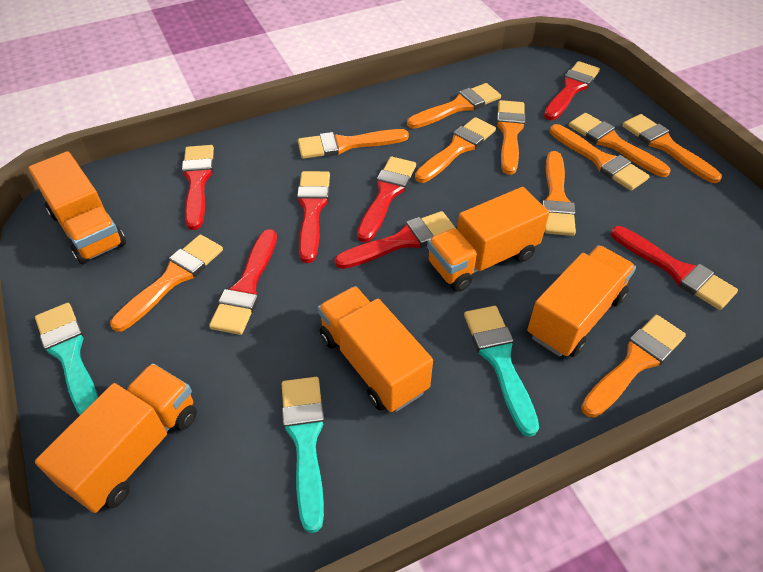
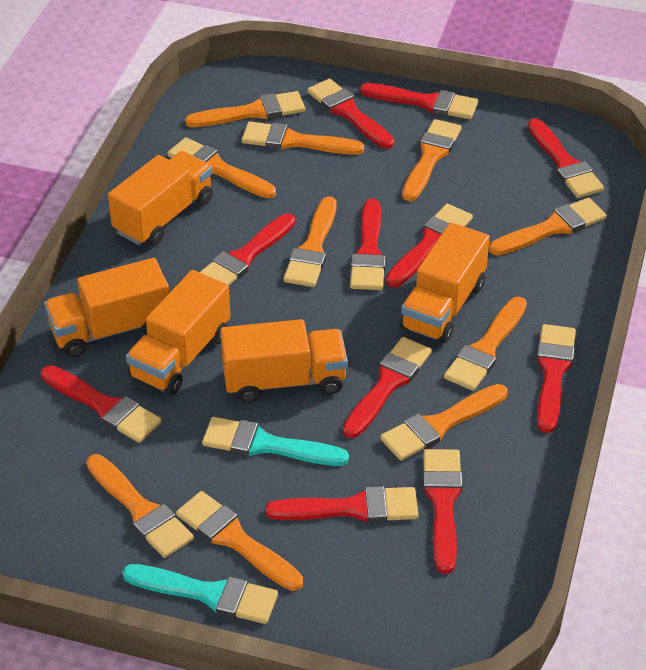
red brush: [182,145,214,230] [209,229,277,335] [297,171,330,263] [334,211,456,269] [357,157,416,243] [544,61,600,120] [611,226,738,310] = 7 -> [41,365,162,443] [200,213,295,285] [265,486,418,523] [307,79,395,149] [343,337,432,438] [350,199,386,290] [360,83,478,119] [386,204,473,287] [423,449,463,574] [528,118,604,198] [537,324,576,433] = 11
turquoise brush: [35,303,98,415] [282,377,325,533] [464,306,539,437] = 3 -> [122,564,278,624] [202,417,349,466] = 2

